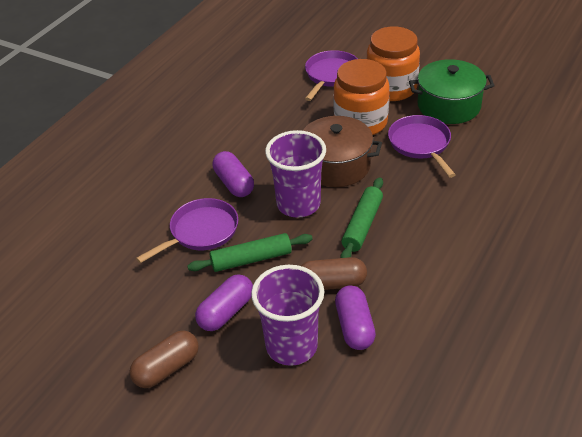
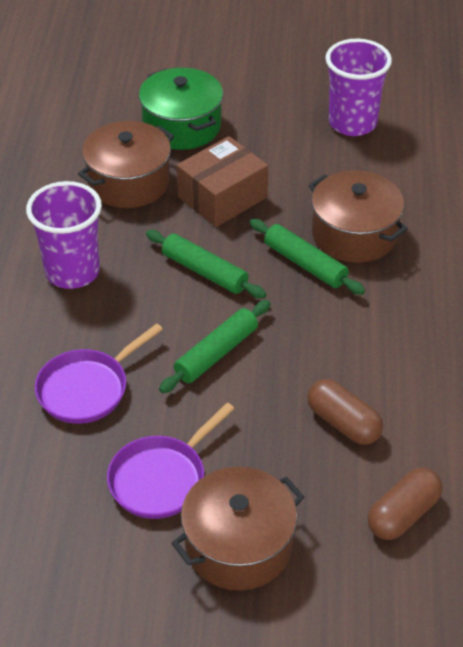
brown box: none = 0 -> [177,136,268,227] = 1
brown pot: [303,116,382,187] = 1 -> [78,121,174,208] [172,467,304,591] [309,170,408,263] = 3
green rolling pin: [187,233,313,272] [340,177,383,258] = 2 -> [146,230,267,299] [159,300,271,393] [250,219,365,295] = 3
orange jar: [333,59,390,135] [367,27,420,101] = 2 -> none = 0
purple capsule: [195,274,253,331] [212,151,254,197] [335,286,376,350] = 3 -> none = 0
purple pan: [136,198,238,263] [305,50,358,101] [388,115,456,178] = 3 -> [35,323,163,424] [107,403,235,519] = 2

